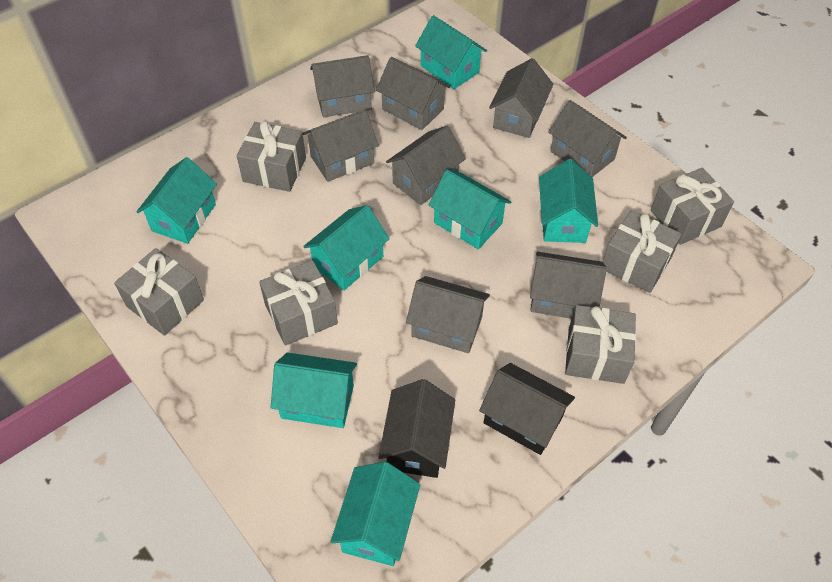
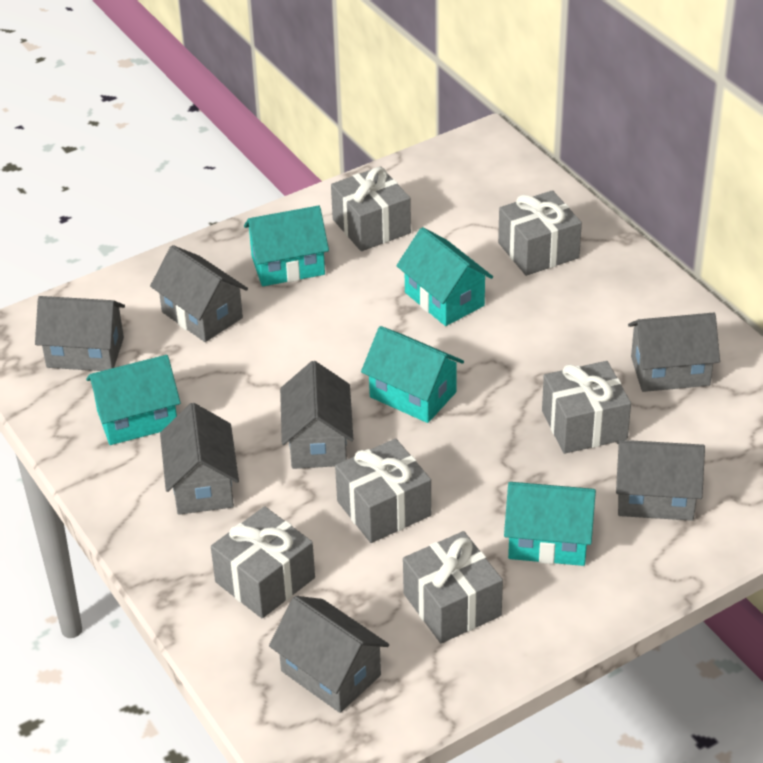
black house: [378,379,455,478] [479,363,575,455] = 2 -> none = 0
grey house: [303,109,379,182] [310,55,375,117] [376,57,450,130] [386,126,466,205] [406,276,490,353] [489,58,553,138] [530,252,607,319] [548,100,627,177] = 8 -> [35,296,125,371] [150,245,248,342] [160,403,239,515] [269,596,389,713] [280,361,353,469] [616,440,705,521] [628,313,720,392] = 7
turquoise house: [137,157,217,244] [270,352,357,428] [303,205,389,291] [331,462,420,566] [415,15,487,89] [429,170,511,249] [539,159,598,243] = 7 -> [86,355,181,445] [244,205,329,286] [361,326,464,423] [396,227,493,326] [504,482,596,566] = 5

